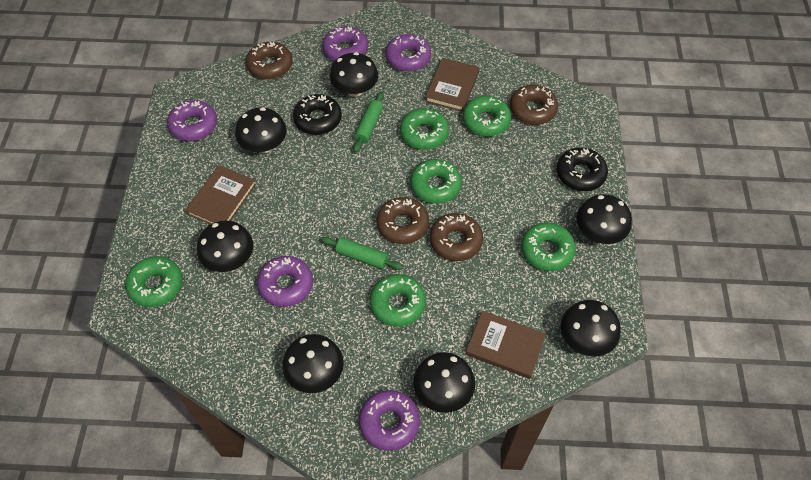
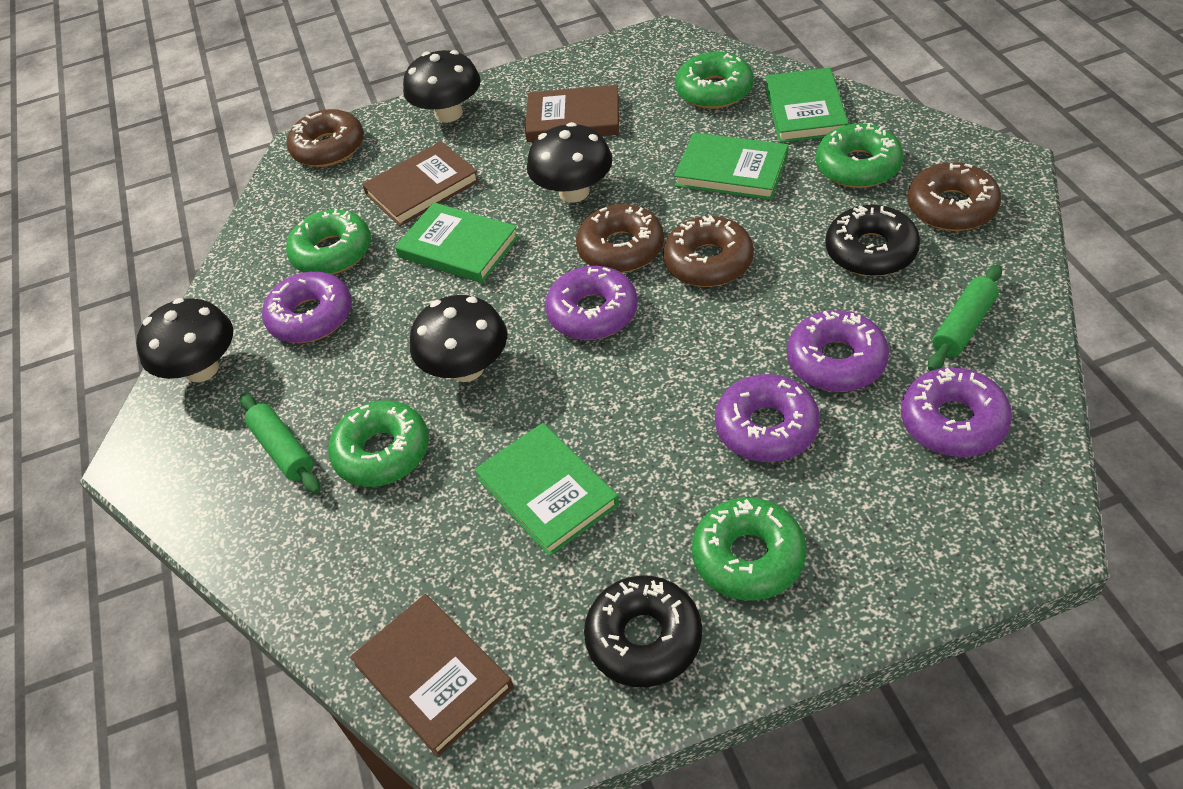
black mushroom: [197,221,253,272] [235,107,287,153] [282,334,344,393] [330,52,378,97] [413,352,475,413] [561,300,621,357] [576,194,632,244] = 7 -> [136,298,233,382] [403,50,481,123] [410,295,507,382] [527,122,612,203] = 4
green book: none = 0 -> [395,202,519,283] [474,423,619,557] [674,133,788,200] [765,68,849,143] = 4
green donut: [125,256,183,307] [370,274,426,327] [400,108,449,150] [410,159,462,204] [463,96,511,137] [521,223,576,271] = 6 -> [286,209,371,275] [328,400,429,487] [675,52,754,109] [692,498,806,601] [816,123,903,188] = 5

